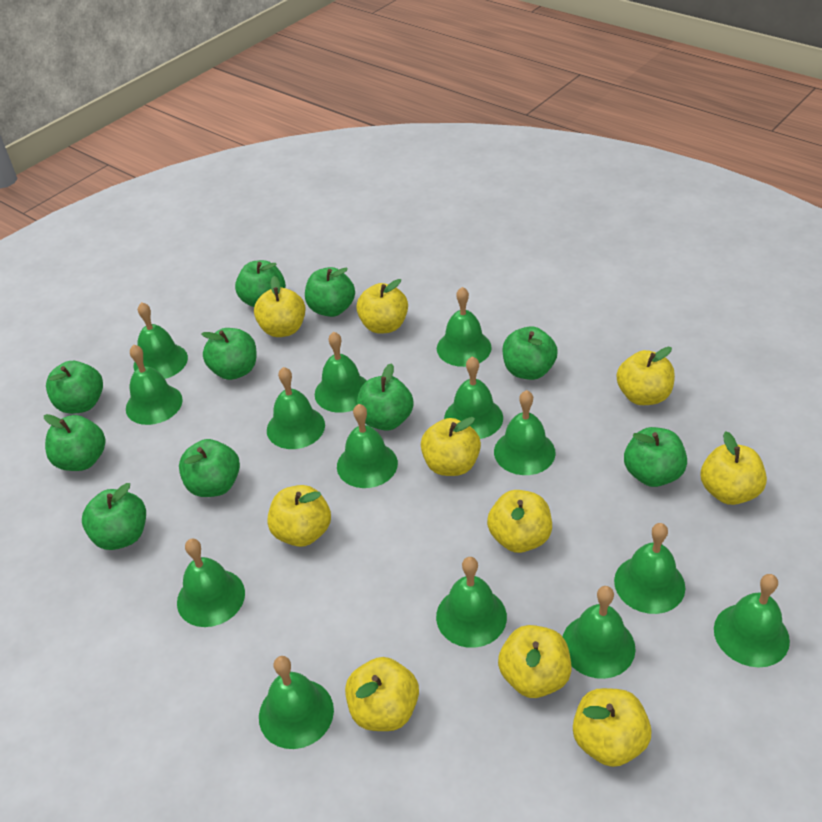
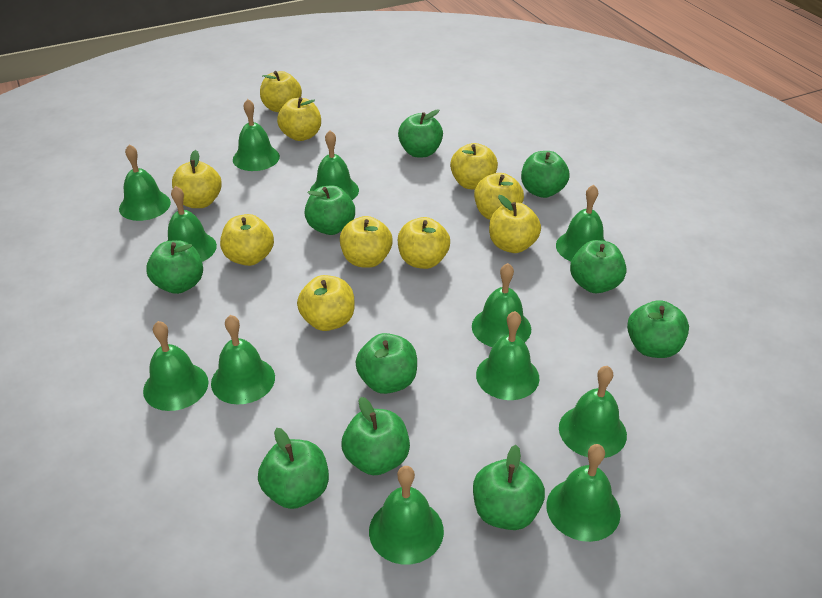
green bell: [126,345,183,425] [133,302,188,379] [177,539,245,627] [259,656,334,749] [267,367,325,449] [315,332,367,413] [337,404,398,488] [436,557,507,648] [437,287,492,367] [444,356,503,439] [494,390,556,475] [563,586,636,679] [614,523,685,614] [714,574,790,667] = 14 -> [119,144,171,221] [143,321,208,411] [168,186,217,262] [211,315,275,405] [233,99,280,171] [310,130,359,200] [369,466,444,565] [472,263,531,347] [476,311,539,400] [546,444,621,542] [556,185,605,261] [559,366,627,458] = 12

